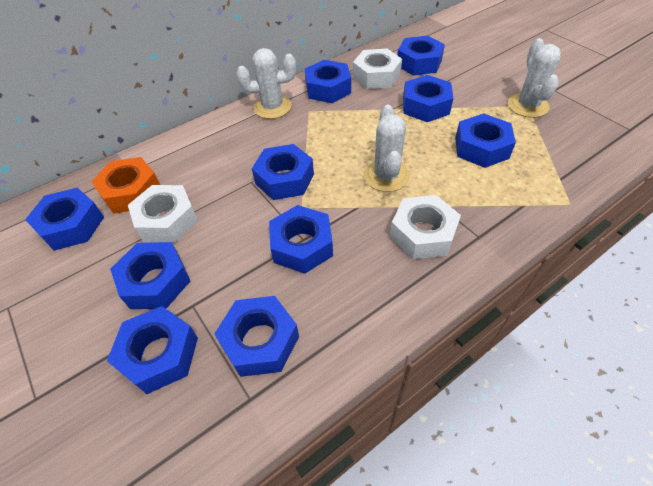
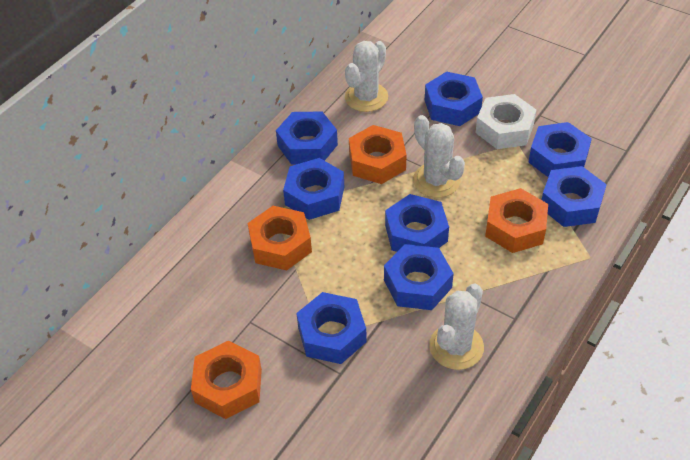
blue nut: [25,187,104,251] [107,306,198,394] [110,242,190,309] [214,296,299,377] [252,144,314,200] [269,205,333,274] [305,60,351,103] [397,36,445,76] [403,75,453,122] [455,113,516,168] = 10 -> [276,111,338,165] [283,158,344,220] [296,292,367,364] [384,244,454,310] [385,194,449,252] [425,72,483,126] [528,122,592,177] [542,166,607,227] = 8
orange nut: [91,157,160,214] = 1 -> [191,341,262,419] [248,206,312,270] [349,125,407,184] [485,188,548,253] = 4
white nut: [128,185,198,243] [353,49,402,89] [390,195,461,259] = 3 -> [476,94,536,149] = 1

